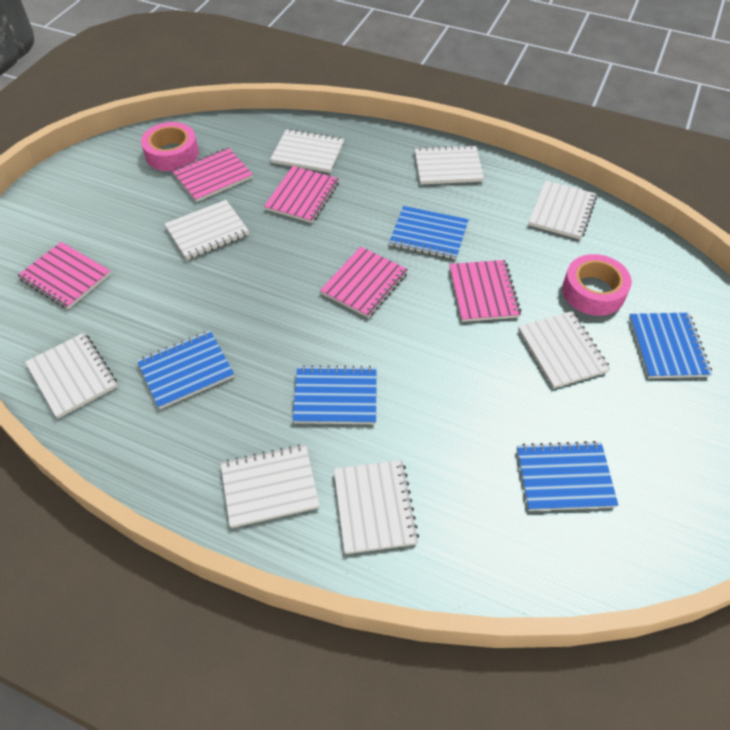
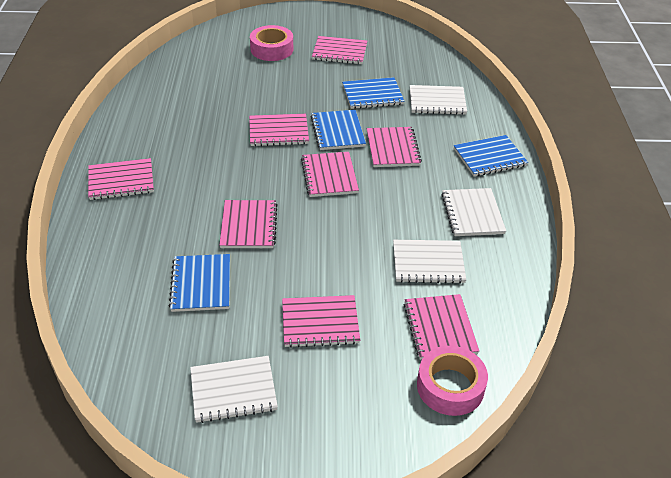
blue notebook: [137,330,234,409] [292,365,377,424] [389,206,469,260] [517,441,618,511] [629,313,712,378] = 5 -> [169,254,230,312] [311,110,366,150] [342,77,404,109] [454,135,528,176] = 4
pink notebook: [17,242,111,309] [172,148,253,202] [264,166,339,223] [320,247,408,318] [449,260,521,322] = 5 -> [88,158,154,200] [219,200,278,248] [249,114,309,146] [282,295,360,348] [301,152,359,197] [312,36,367,64] [367,127,422,167] [403,294,479,360] = 8
white notebook: [25,333,118,418] [164,200,249,260] [221,444,320,528] [270,129,344,173] [334,460,419,554] [415,145,484,185] [518,311,610,389] [528,180,597,240] = 8 -> [190,356,278,423] [393,240,466,284] [410,85,467,115] [441,188,506,236] = 4

